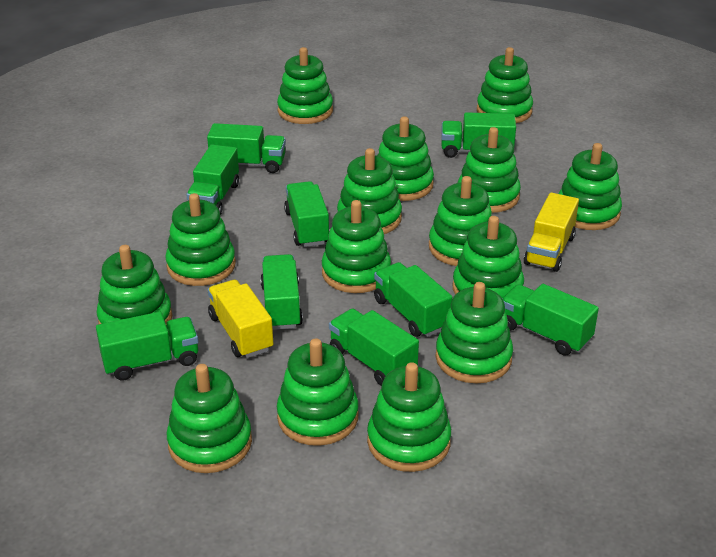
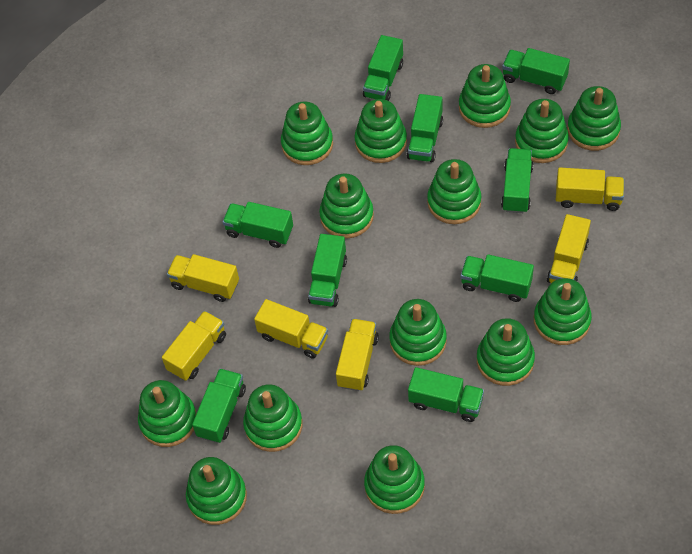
green stacking toy: [97,245,172,324] [165,193,236,286] [167,364,252,473] [277,47,333,124] [277,338,359,446] [322,200,391,293] [337,148,402,234] [367,362,451,472] [377,116,434,201] [429,176,492,266] [435,282,513,383] [453,216,524,298] [458,127,521,213] [477,47,533,123] [558,143,622,230] = 15 -> [138,380,197,447] [186,457,247,525] [243,384,302,452] [281,101,333,165] [319,173,374,239] [354,99,407,163] [364,445,425,514] [389,299,447,366] [427,159,482,224] [459,64,511,128] [477,318,535,386] [515,99,569,163] [534,278,592,345] [567,86,621,151] = 14
yellow truck: [208,280,273,358] [524,192,579,272] = 2 -> [162,311,226,381] [167,254,239,302] [254,299,328,359] [336,319,379,391] [547,214,591,283] [556,168,624,211] = 6

